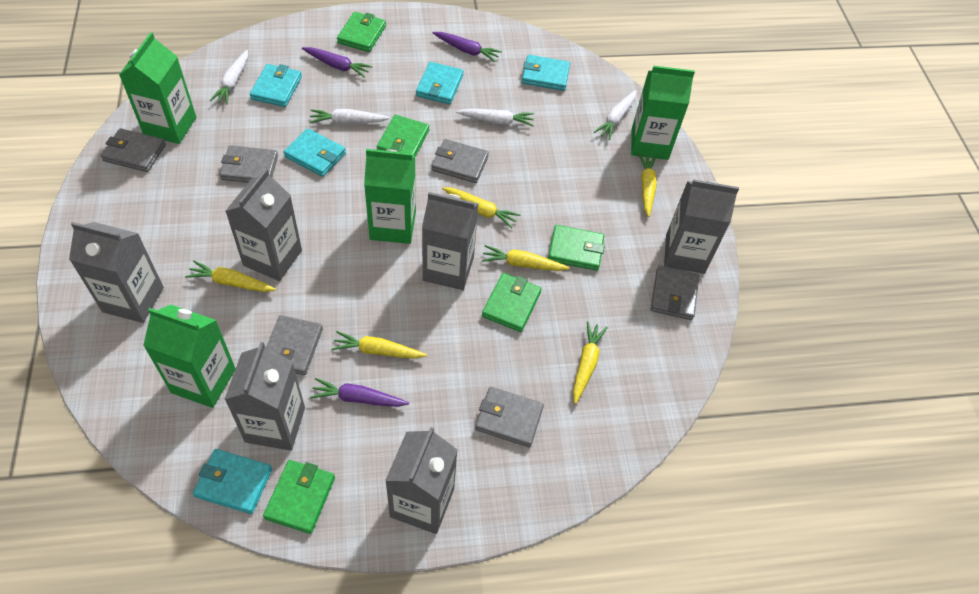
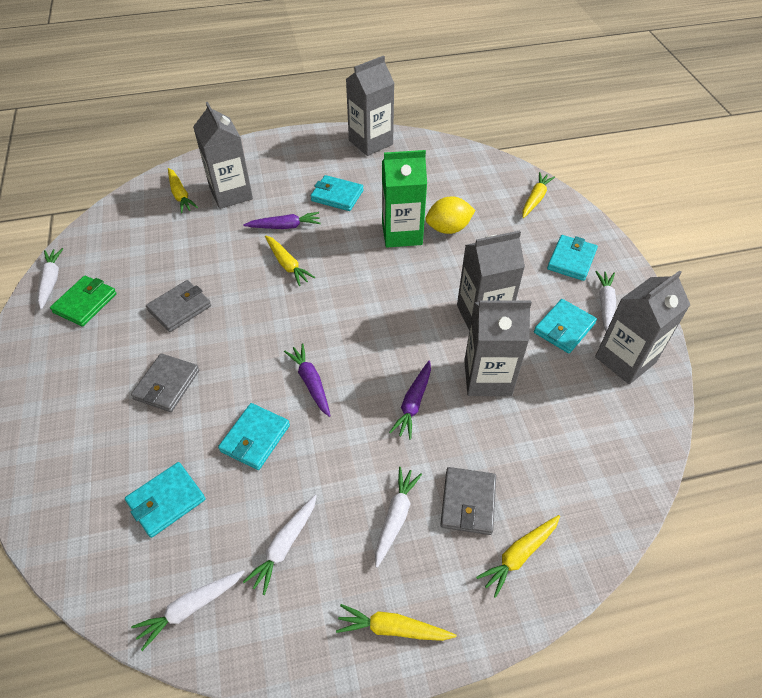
green carton: [119,32,196,144] [143,305,236,408] [364,149,416,244] [631,66,695,160] = 4 -> [382,150,427,248] = 1
green wallet: [263,460,335,534] [337,12,386,52] [377,115,429,156] [482,273,542,332] [548,225,605,271] = 5 -> [50,276,117,327] = 1
grey carton: [69,222,164,323] [224,342,305,451] [225,169,302,281] [385,427,458,534] [422,192,479,290] [664,179,739,274] = 6 -> [193,102,253,209] [346,56,394,156] [457,230,525,331] [464,300,532,396] [595,270,690,384] = 5
grey wallet: [101,128,166,172] [220,145,278,183] [266,315,323,375] [432,139,489,183] [475,387,544,447] [651,265,699,320] = 6 -> [131,353,199,412] [146,280,211,332] [440,467,496,535] = 3
white carrot: [210,50,248,104] [309,109,390,124] [456,109,534,126] [594,90,637,140] = 4 -> [38,248,63,310] [131,570,245,651] [243,495,317,595] [375,467,422,568] [595,271,616,331] = 5
yellow carrot: [185,261,276,292] [331,331,427,359] [442,187,521,228] [482,245,570,271] [573,321,608,404] [638,153,657,217] = 6 -> [168,168,198,213] [265,235,315,286] [336,604,456,641] [476,515,560,598] [522,172,555,218] = 5
yellow lemon: none = 0 -> [425,196,475,234] = 1

